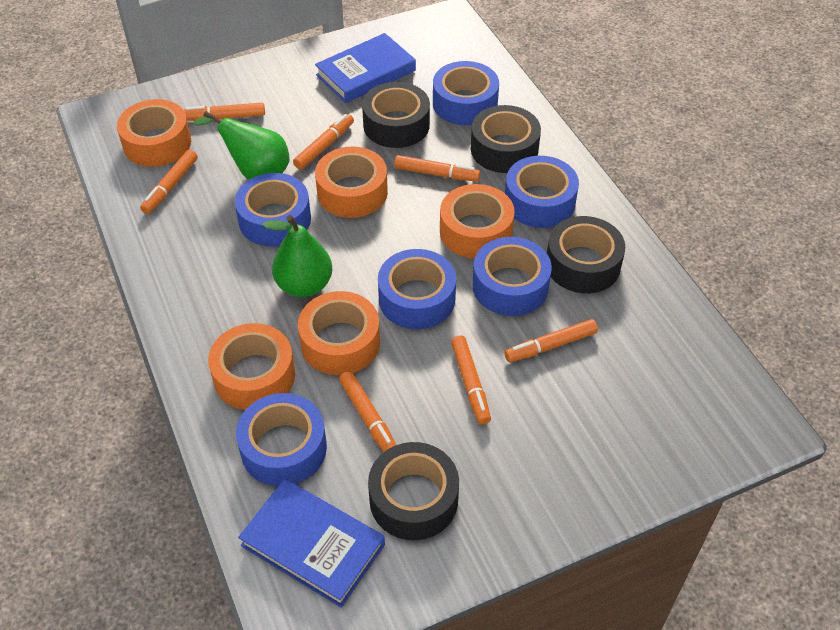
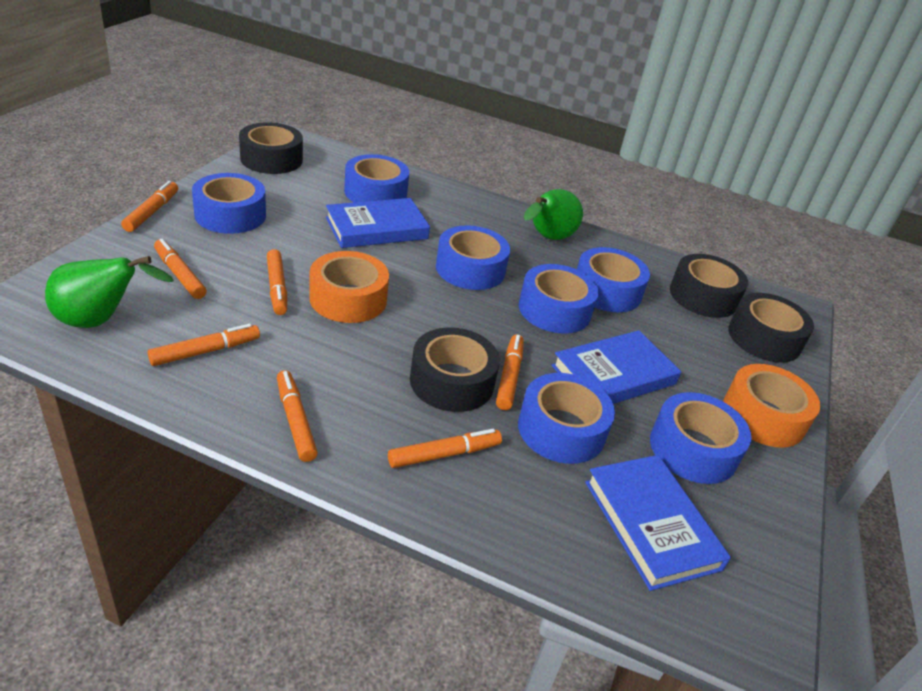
blue book: [238,479,385,608] [315,33,416,103] = 2 -> [326,198,430,248] [552,330,681,404] [585,455,731,591] = 3
blue tape: [235,173,311,246] [236,393,327,486] [378,249,456,329] [433,61,499,125] [472,237,552,316] [505,156,579,228] = 6 -> [192,173,266,234] [344,154,409,202] [436,225,510,290] [518,373,615,464] [519,264,599,333] [577,247,650,312] [650,392,751,484] = 7
orange tape: [117,99,191,167] [208,323,295,410] [298,291,380,375] [315,147,388,218] [440,184,515,259] = 5 -> [309,251,389,323] [723,364,820,448] = 2

